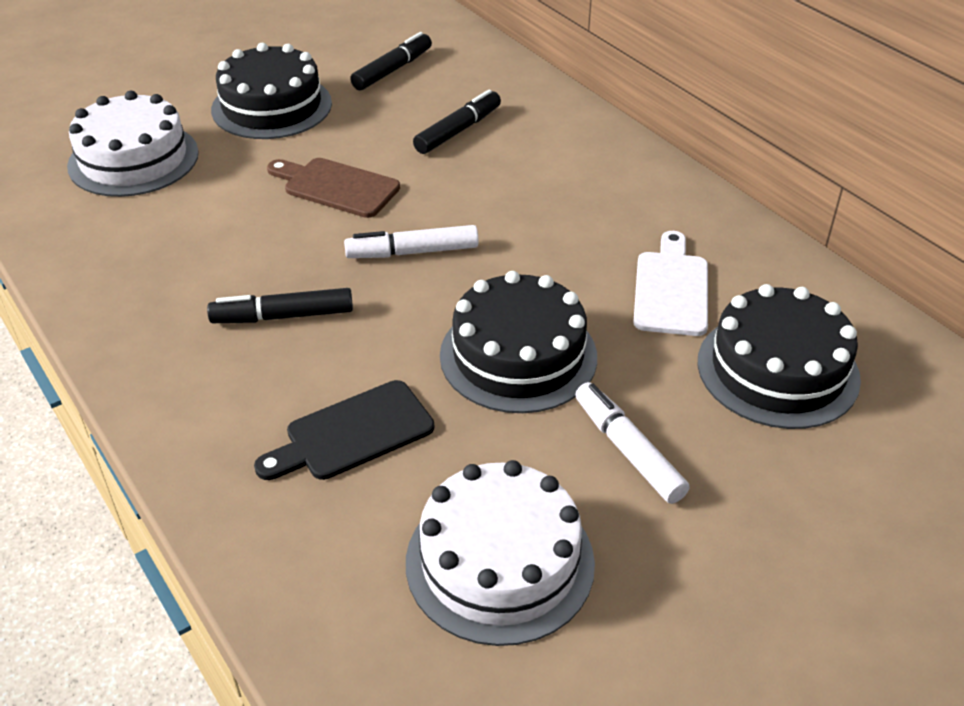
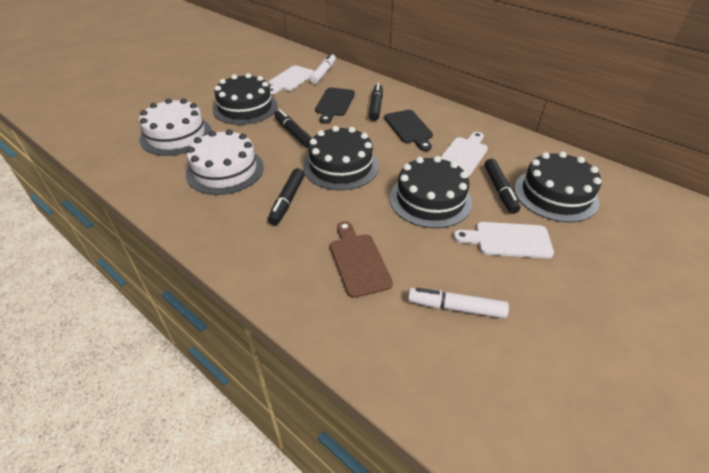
black cake: [211,43,332,139] [440,271,597,413] [697,284,861,429] = 3 -> [213,73,278,125] [303,126,379,190] [390,156,472,228] [514,151,601,222] = 4
black cutting board: [254,380,434,480] = 1 -> [315,87,355,124] [384,110,433,151] = 2
black marker: [207,288,353,323] [350,32,432,90] [413,89,501,154] = 3 -> [268,168,305,225] [274,109,312,148] [369,83,383,121] [484,159,520,214] = 4
white cutting board: [633,231,708,336] = 1 -> [269,66,314,95] [440,132,488,176] [453,222,554,259] = 3

